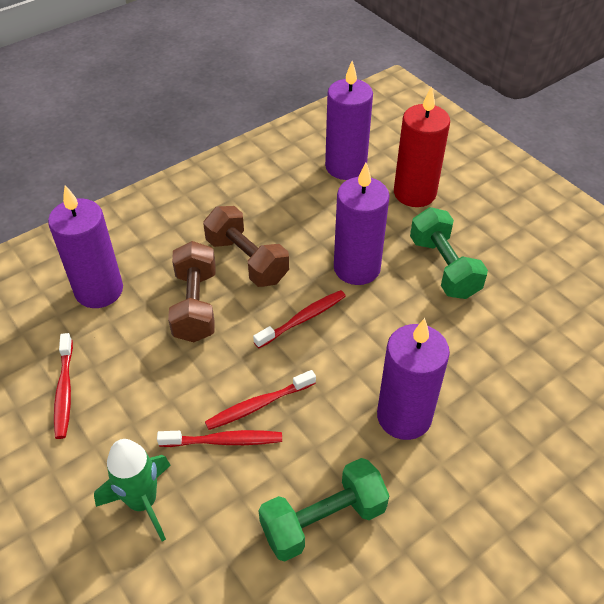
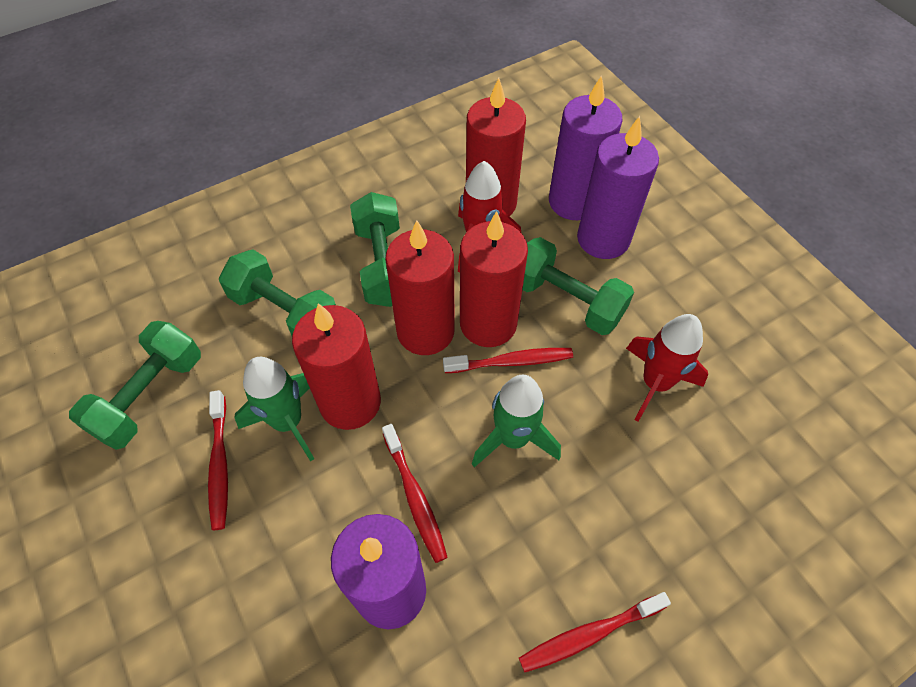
brown dumbbell: [168,241,216,342] [203,206,289,287] = 2 -> none = 0
green dumbbell: [259,458,389,561] [410,207,488,299] = 2 -> [69,321,201,450] [219,249,336,336] [350,192,400,307] [522,237,634,335] = 4
green rocket: [94,439,171,542] = 1 -> [235,357,314,462] [472,374,561,467] = 2
purple candle: [48,185,123,308] [325,61,373,180] [334,163,390,285] [377,318,450,440] = 4 -> [331,514,426,629] [549,75,622,220] [577,116,659,259] = 3
red candle: [394,86,450,207] = 1 -> [292,303,381,430] [385,220,455,355] [460,211,528,347] [466,78,526,216] = 4
red rocket: none = 0 -> [458,161,521,272] [626,314,708,422] = 2

